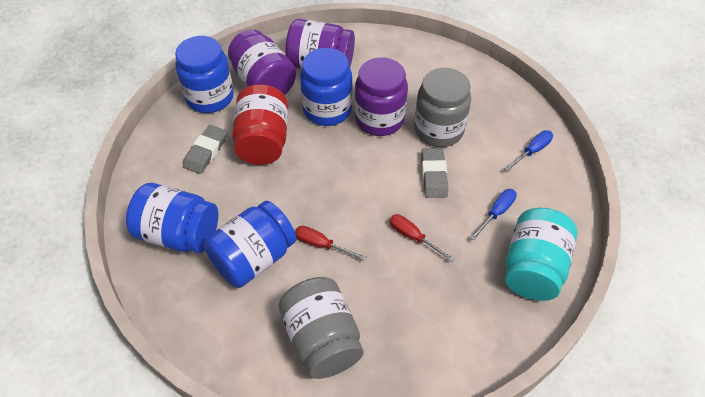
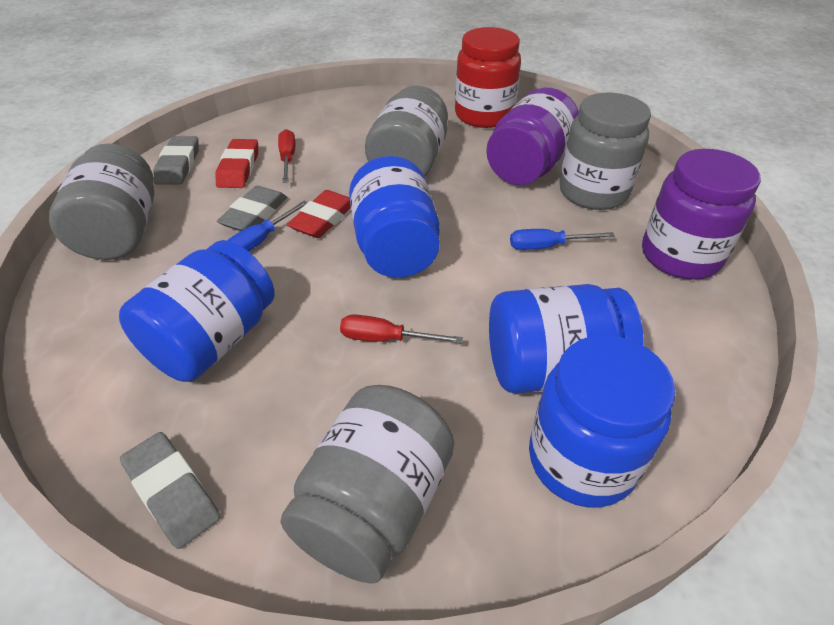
grey eraser: [183,125,227,174] [421,148,448,198] = 2 -> [120,432,221,549] [153,136,199,185] [217,186,287,231] = 3
grey jar: [278,277,364,379] [414,68,471,147] = 2 -> [49,143,154,260] [280,385,454,584] [365,86,448,177] [559,93,651,210] = 4
purple jar: [228,29,296,95] [285,19,355,69] [355,57,408,136] = 3 -> [486,88,579,185] [642,149,761,280] = 2
red eraser: none = 0 -> [216,139,258,188] [287,190,351,238] = 2
turquoise jar: [505,208,577,301] = 1 -> none = 0

